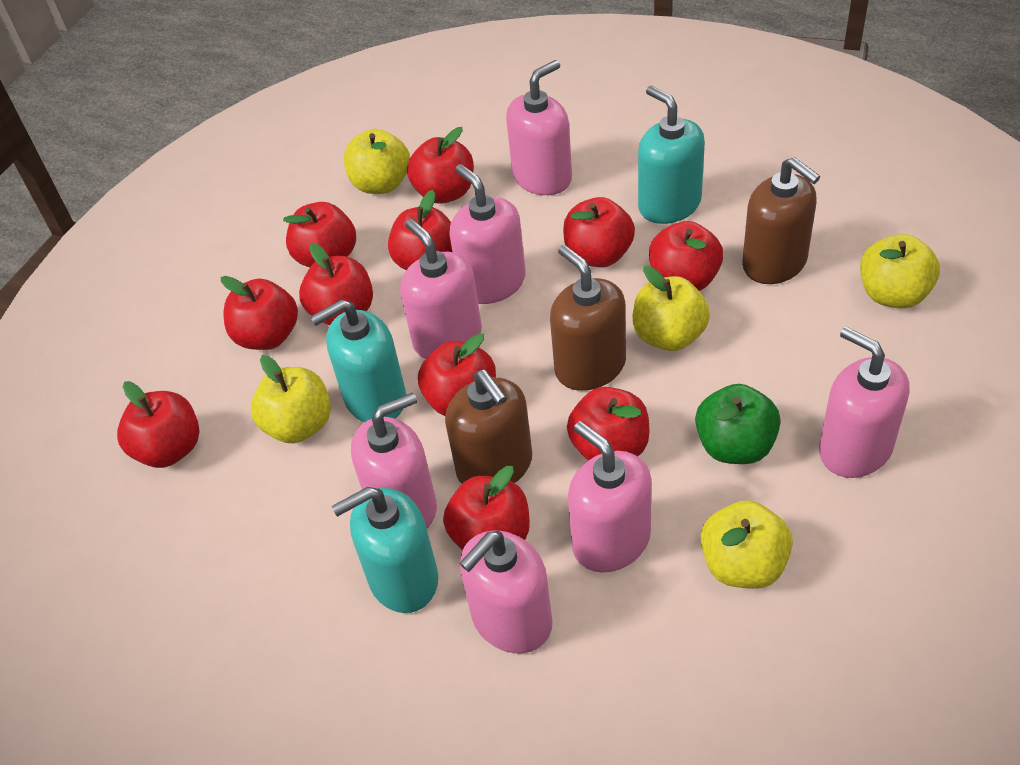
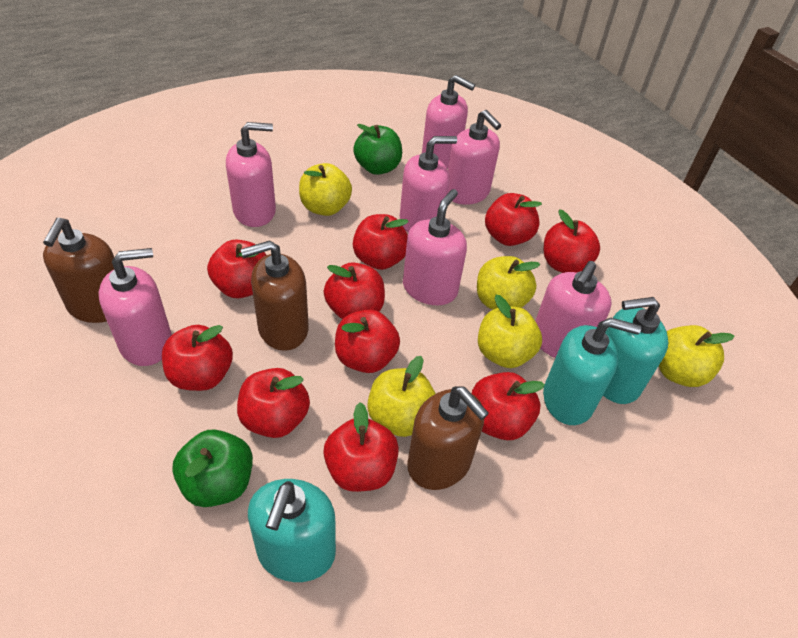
green apple: [695,384,781,464] = 1 -> [172,430,253,507] [353,124,402,175] = 2
red apple: [117,381,200,468] [221,276,298,350] [283,202,356,267] [299,243,373,325] [388,190,452,270] [407,127,474,204] [418,333,496,416] [443,466,530,550] [563,197,635,267] [567,387,650,461] [649,221,723,291] = 11 -> [162,325,233,391] [207,240,266,298] [237,368,310,438] [323,402,399,492] [324,262,385,319] [335,309,400,373] [353,214,409,270] [472,372,545,440] [485,193,542,246] [544,209,600,273] = 10

